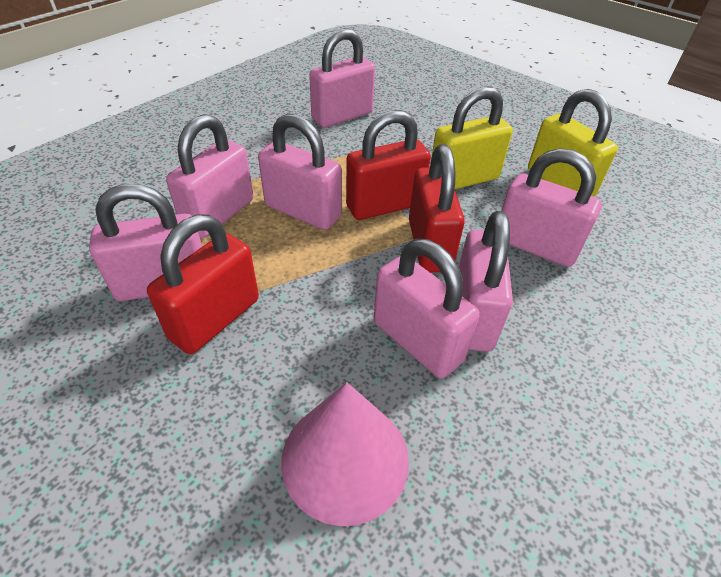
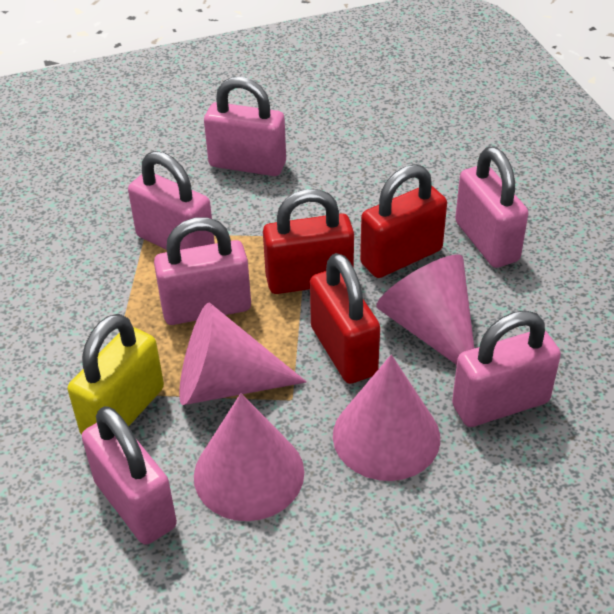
pink cone: [281,382,409,526] = 1 -> [179,302,307,405] [194,393,304,521] [333,355,440,481] [376,255,474,365] = 4
pink padlock: [89,184,202,301] [166,114,253,238] [258,114,342,230] [309,29,375,128] [374,239,480,378] [459,211,513,352] [501,148,602,267] = 7 -> [82,406,177,545] [128,151,215,250] [154,217,251,325] [204,77,286,176] [452,310,561,427] [455,147,529,268] = 6
yellow padlock: [431,86,513,189] [528,89,618,197] = 2 -> [68,314,164,435] = 1

